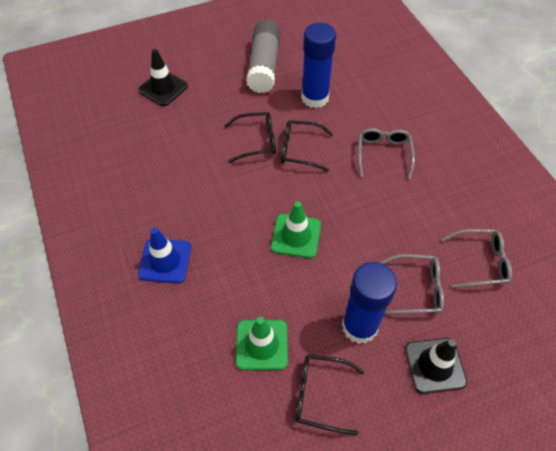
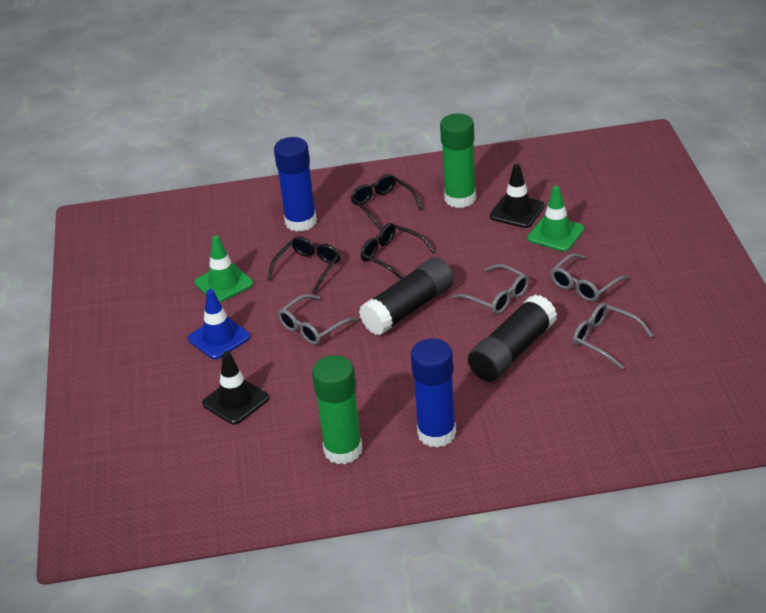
black glue stick: none = 0 -> [359,257,454,335] [468,294,557,382] = 2
green glue stick: none = 0 -> [312,355,362,464] [440,113,476,208] = 2
grey glasses: [358,128,415,179] [379,254,444,314] [441,229,512,288] = 3 -> [278,294,358,345] [452,264,529,314] [550,253,629,302] [573,303,653,369] = 4
grey glue stick: [246,20,281,93] = 1 -> none = 0

